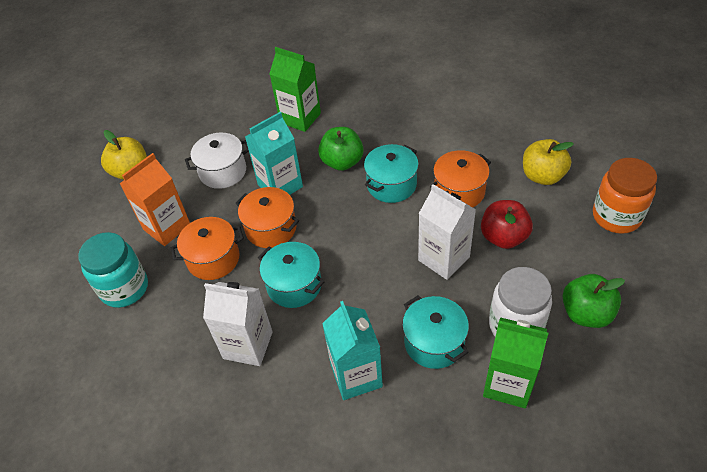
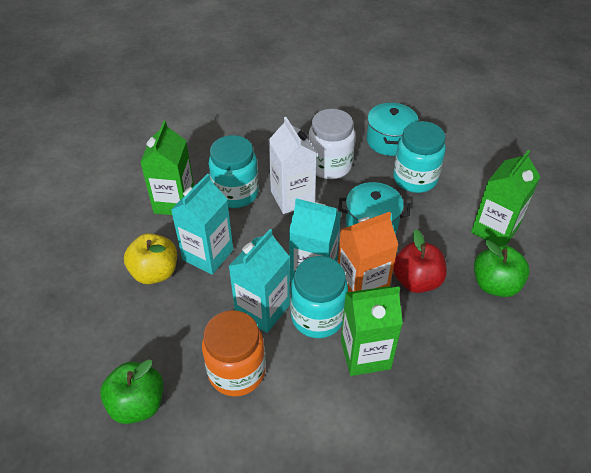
green carton: [269,47,321,132] [483,317,548,408] = 2 -> [140,121,194,215] [341,286,403,376] [471,150,540,246] = 3
orange pot: [171,217,244,280] [235,187,299,248] [430,150,491,207] = 3 -> none = 0
turquoise carton: [245,112,303,195] [322,301,383,400] = 2 -> [171,174,233,275] [229,229,290,333] [289,198,341,282] = 3
turquoise jar: [78,232,148,308] = 1 -> [209,135,259,208] [290,256,348,338] [393,121,446,193] = 3
turquoise pot: [258,242,324,308] [364,144,419,203] [402,296,469,369] = 3 -> [338,182,410,234] [367,102,419,156] = 2
white carton: [203,282,273,366] [418,184,476,280] = 2 -> [269,117,317,214] = 1
white pot: [185,133,249,189] = 1 -> none = 0
yellow apple: [101,130,147,180] [523,139,574,185] = 2 -> [124,233,177,284] = 1

